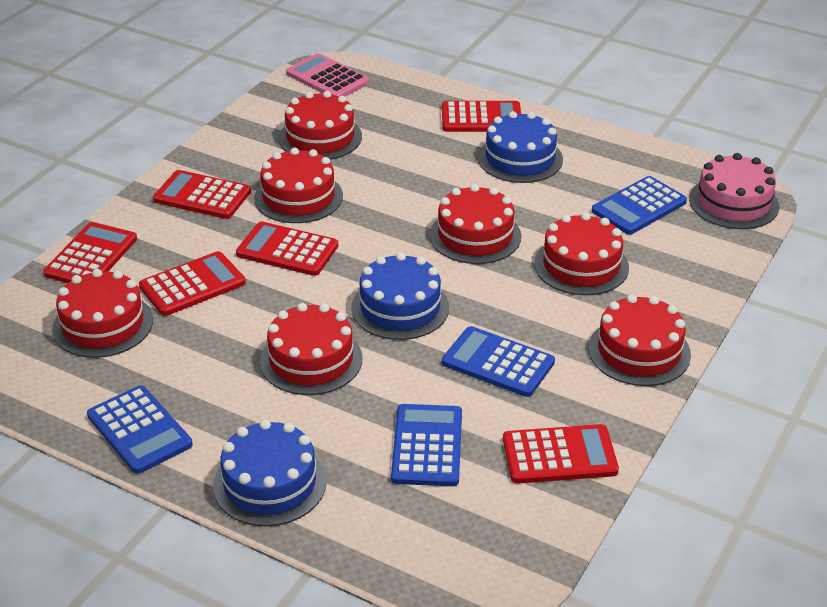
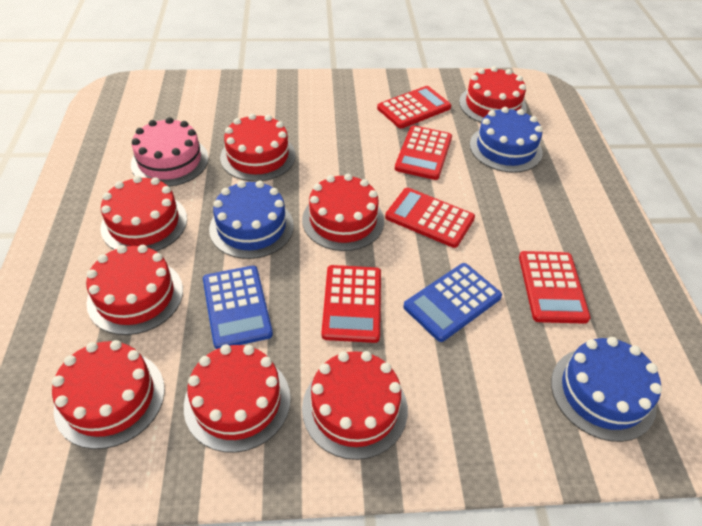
blue calculator: [87,385,193,474] [391,404,462,486] [442,326,555,397] [592,176,687,235] = 4 -> [203,266,273,349] [403,263,502,342] = 2
pink calculator: [286,53,370,97] = 1 -> none = 0
red cake: [52,269,153,358] [254,148,343,223] [260,303,362,395] [279,91,362,160] [430,184,521,264] [534,212,629,295] [589,294,691,386] = 7 -> [52,340,165,449] [86,245,183,335] [100,176,187,251] [184,344,291,453] [220,113,296,182] [302,174,384,251] [302,351,408,460] [459,66,527,123] = 8
red calculator: [43,222,137,283] [139,251,246,316] [153,170,251,219] [236,221,338,276] [442,101,521,132] [503,424,619,484] = 6 -> [322,265,381,343] [377,86,451,129] [385,188,475,248] [395,125,452,180] [519,251,591,324] = 5

